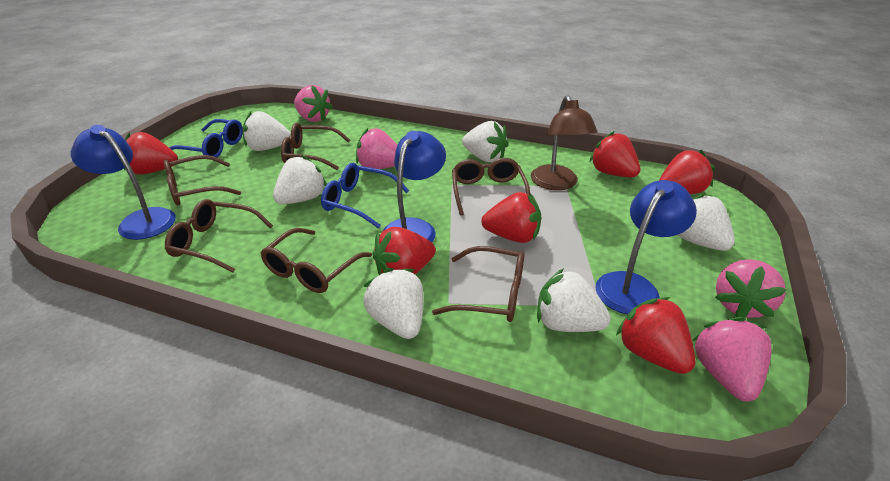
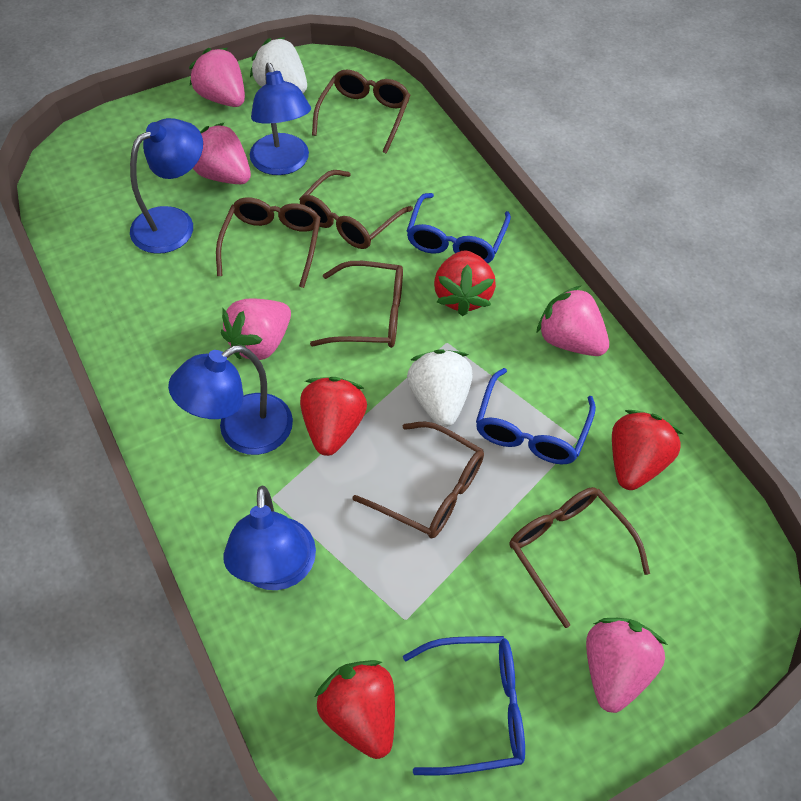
blue glasses: [169,119,243,160] [321,163,409,228] = 2 -> [403,636,525,775] [407,193,511,263] [476,368,596,464] = 3
blue lamp: [71,125,176,240] [382,131,446,242] [595,180,697,314] = 3 -> [130,118,203,254] [168,345,293,455] [223,485,316,590] [250,63,311,175] = 4
brown lamp: [531,95,597,190] = 1 -> none = 0
pink strawberry: [294,85,333,122] [356,128,397,169] [692,317,771,402] [715,259,787,318] = 4 -> [189,48,245,107] [193,122,251,184] [221,299,291,360] [537,286,609,356] [586,618,668,713] = 5
red strawberry: [124,132,178,175] [372,227,436,275] [481,192,542,243] [590,131,640,177] [616,297,695,374] [659,150,715,194] = 6 -> [300,377,367,456] [315,660,395,759] [434,250,496,316] [612,410,683,490] = 4
white strawberry: [243,111,291,151] [273,155,327,204] [363,268,424,339] [462,121,509,162] [537,268,611,332] [678,193,735,251] = 6 -> [250,37,307,93] [407,349,473,427] = 2

